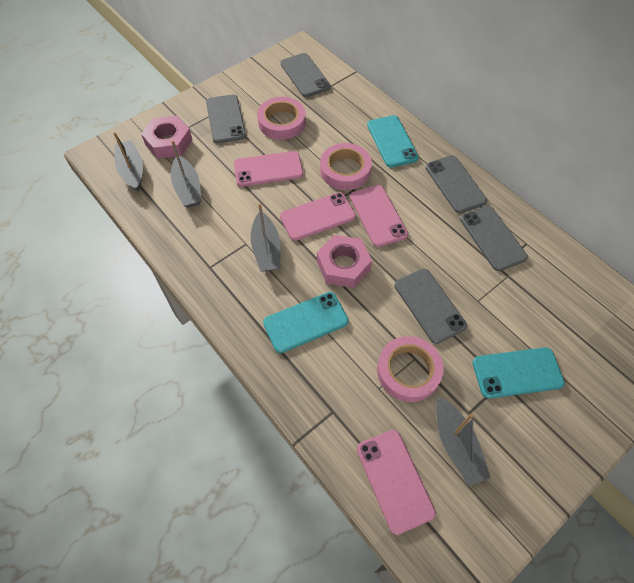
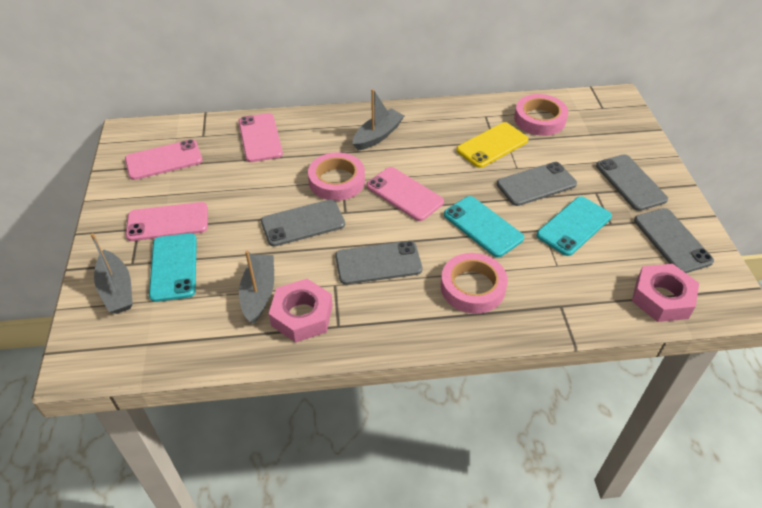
grey boat: [113,132,143,191] [171,140,202,208] [251,203,280,272] [436,397,491,486] = 4 -> [91,233,133,314] [239,250,274,324] [353,89,405,151] = 3
yellow phone: none = 0 -> [456,122,528,168] = 1

